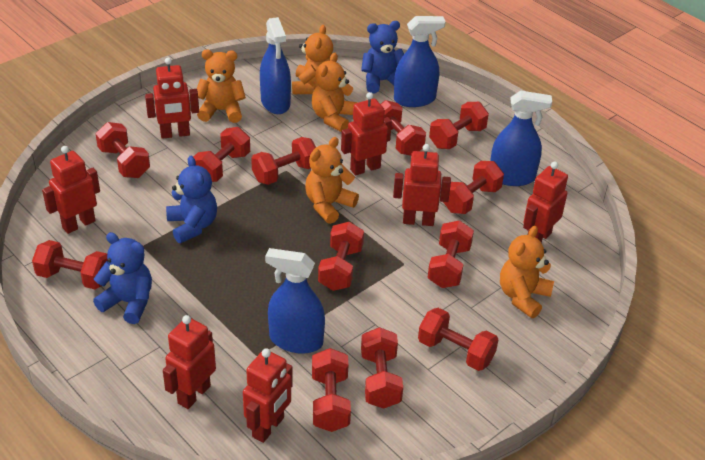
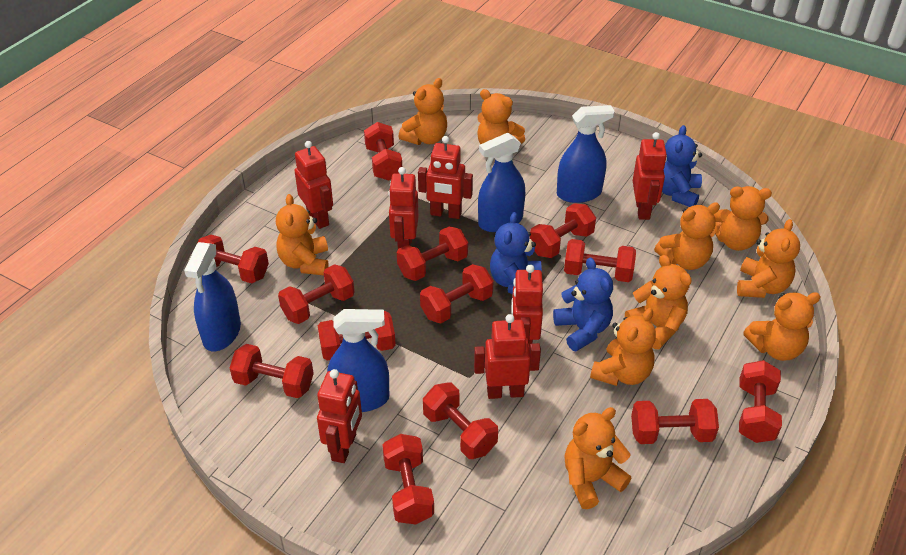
orange teddy bear: [197,50,246,123] [292,25,333,94] [305,137,359,224] [312,53,358,132] [500,226,554,318] = 5 -> [276,194,328,275] [398,78,447,145] [477,89,525,145] [564,407,631,509] [590,308,656,386] [625,255,692,349] [654,202,720,270] [714,186,772,251] [737,219,800,298] [743,292,821,361] = 10
red dumbbell: [32,240,108,289] [96,122,150,178] [193,127,250,182] [251,137,316,185] [312,348,351,432] [318,222,364,291] [361,327,403,409] [381,100,426,156] [418,308,499,371] [428,220,474,288] [429,102,489,149] [443,161,504,214] = 12 -> [198,235,269,283] [230,344,314,398] [278,264,354,324] [317,311,396,361] [364,122,402,180] [382,434,434,524] [397,226,468,281] [420,264,494,324] [423,382,498,459] [530,203,596,258] [564,239,636,282] [631,399,719,444] [739,360,782,443] = 13

